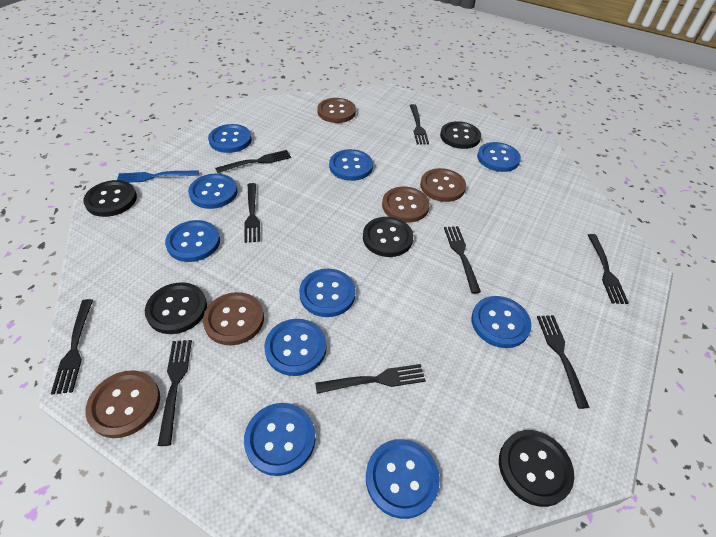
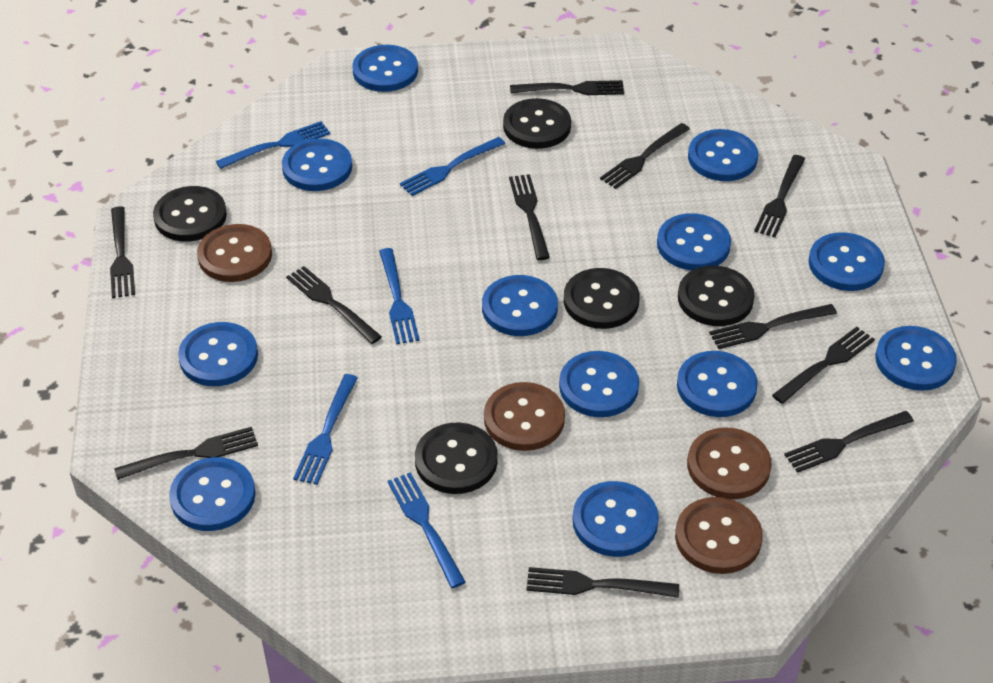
black fork: [51,299,93,394] [158,340,192,446] [215,150,291,173] [244,183,260,243] [315,364,426,394] [410,104,429,144] [444,226,481,294] [537,315,590,409] [588,234,629,304] = 9 -> [110,206,135,298] [114,427,258,480] [286,266,382,344] [509,174,550,260] [510,80,624,95] [527,567,679,598] [600,123,690,189] [709,304,837,349] [754,155,805,237] [772,327,875,404] [784,411,914,473] = 11
blue button: [165,220,220,262] [188,174,238,209] [208,124,252,153] [244,403,315,476] [264,319,327,376] [299,269,356,317] [329,149,373,181] [366,439,440,519] [471,296,532,348] [477,142,521,172] = 10 -> [169,457,256,531] [178,322,258,386] [282,138,352,191] [352,45,418,92] [482,275,558,336] [559,351,639,417] [573,481,659,557] [657,213,731,270] [677,351,758,417] [688,129,758,181] [808,232,885,291] [875,326,957,391] = 12
blue fork: [117,170,199,183] = 1 -> [216,121,330,169] [293,374,358,485] [379,248,419,344] [387,472,466,588] [400,137,505,196] = 5
brown button: [85,370,160,438] [203,292,264,345] [317,98,356,123] [382,187,430,223] [420,168,466,202] = 5 -> [197,224,272,282] [484,382,565,451] [675,497,763,574] [687,427,772,499] = 4

